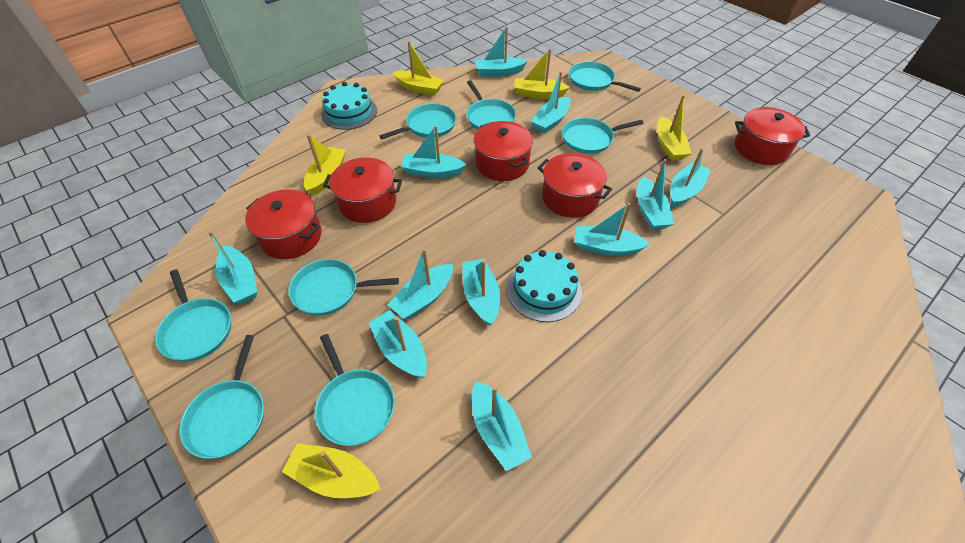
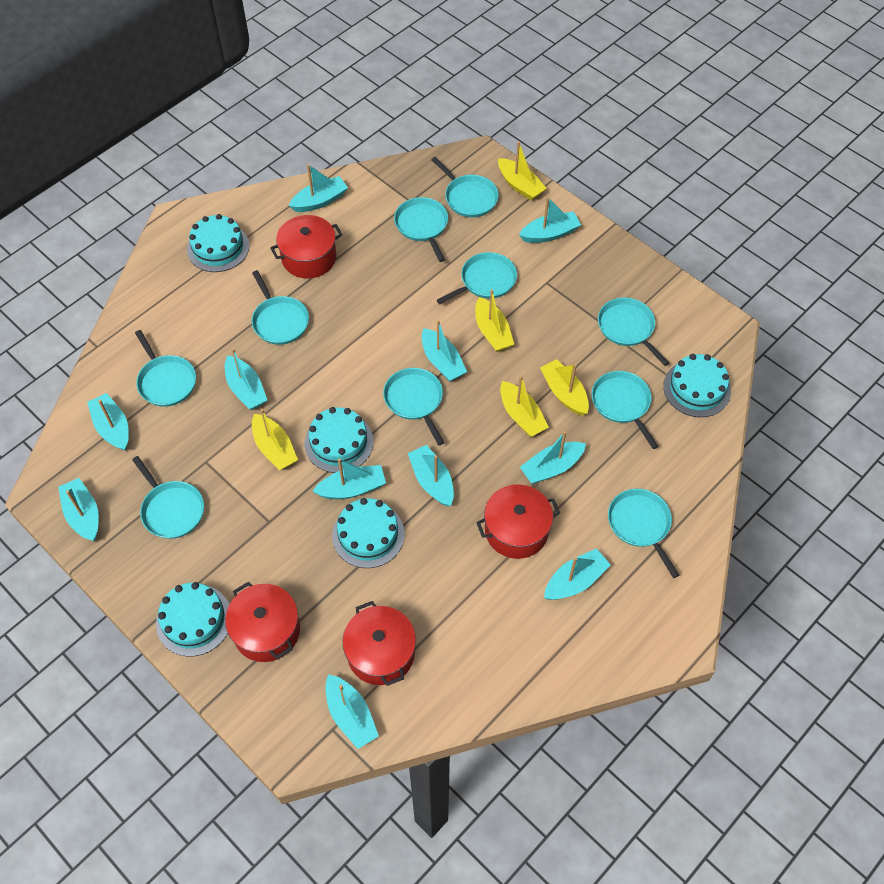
red pot: [245,189,321,259] [323,158,402,223] [474,121,533,181] [538,153,612,218] [735,107,810,165] = 5 -> [225,582,300,662] [270,215,342,278] [343,601,416,686] [476,484,560,559] = 4
turquoise cake: [321,82,377,130] [507,250,582,322] = 2 -> [156,582,229,657] [187,214,249,272] [305,407,374,473] [332,498,405,568] [663,354,731,417] = 5
turquoise pan: [155,269,231,361] [179,335,264,459] [288,259,399,316] [315,334,395,446] [379,103,456,139] [466,81,516,130] [562,118,643,154] [569,61,641,92] = 8 -> [132,456,204,539] [135,330,196,407] [252,270,309,345] [383,368,444,445] [394,197,448,262] [431,157,499,217] [437,252,517,304] [592,371,659,449] [598,297,669,366] [608,489,679,578] = 10

